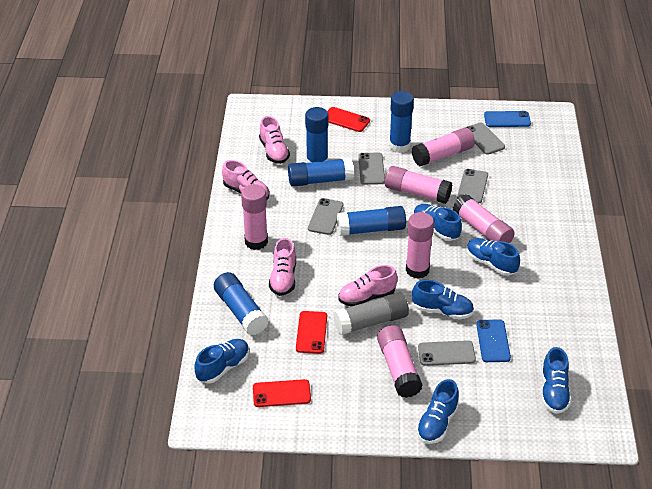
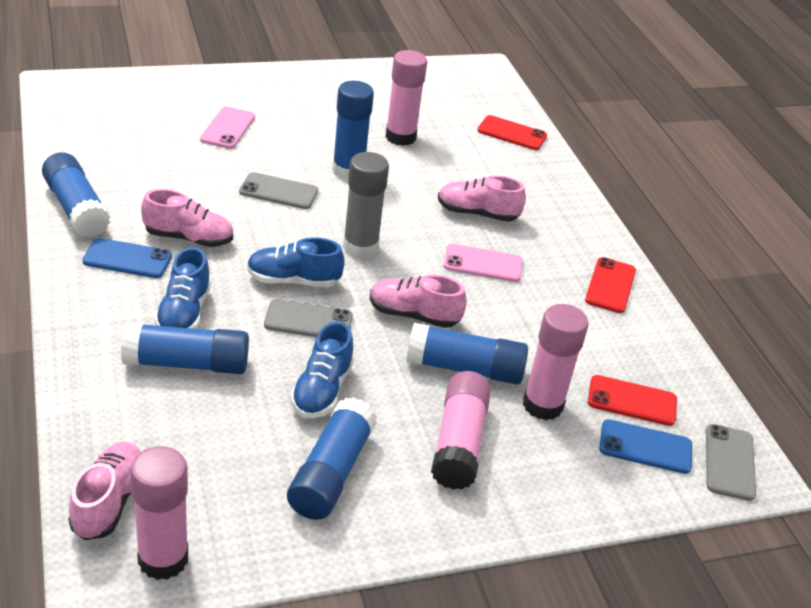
blue shoe: [194,339,249,384] [412,280,474,319] [414,204,462,241] [416,379,459,444] [467,238,520,276] [542,347,571,414] = 6 -> [154,247,211,329] [247,237,345,287] [290,321,354,418] = 3
grey phone: [308,198,343,235] [358,153,385,185] [418,340,476,366] [457,169,488,203] [465,122,505,155] = 5 -> [239,172,318,209] [264,299,353,337] [706,424,756,501] = 3
pink glue stick: [241,184,268,250] [377,325,423,398] [385,166,452,204] [406,212,434,279] [412,127,475,166] [453,194,515,244] = 6 -> [130,446,188,580] [385,50,427,146] [431,371,491,490] [523,304,589,420] = 4
pink phone: none = 0 -> [200,106,255,149] [443,244,523,282] = 2

